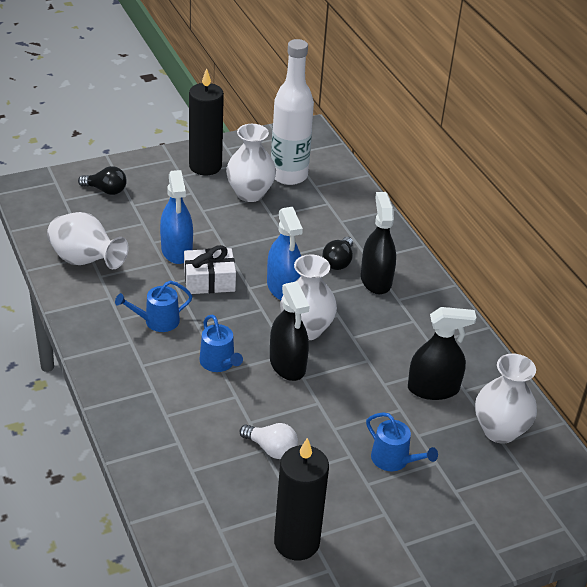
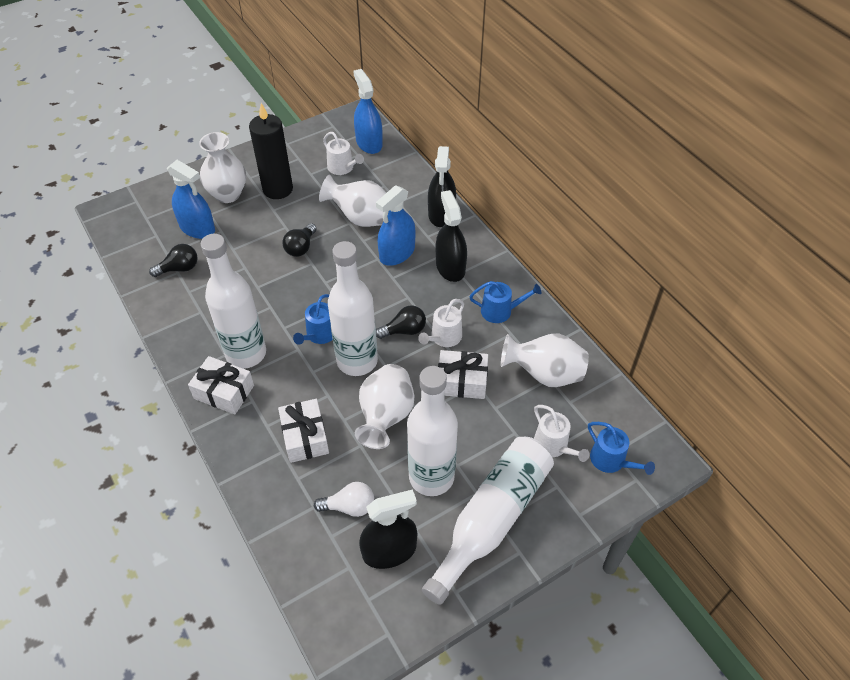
black candle: [189,68,224,175] [274,438,329,560] = 2 -> [249,103,293,199] = 1
black light bulb: [78,166,127,195] [323,237,353,270] = 2 -> [149,244,198,277] [282,223,317,257] [376,305,426,339] = 3
blue spray bottle: [160,170,193,264] [267,207,303,300] = 2 -> [167,160,215,239] [353,69,383,154] [376,185,415,266] = 3
white bottle: [271,39,314,185] = 1 -> [201,234,266,369] [328,241,378,376] [407,366,458,496] [422,437,554,605] = 4
white gift: [184,245,236,294] = 1 -> [188,356,254,414] [278,399,329,463] [438,350,488,399] = 3
white watering can: none = 0 -> [323,132,364,175] [418,299,464,347] [534,405,590,462] = 3

